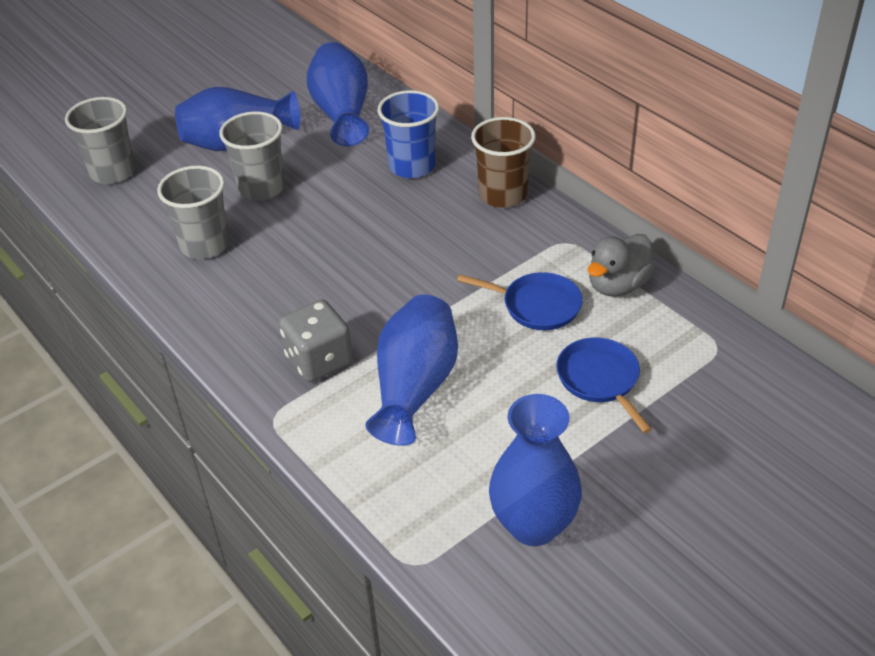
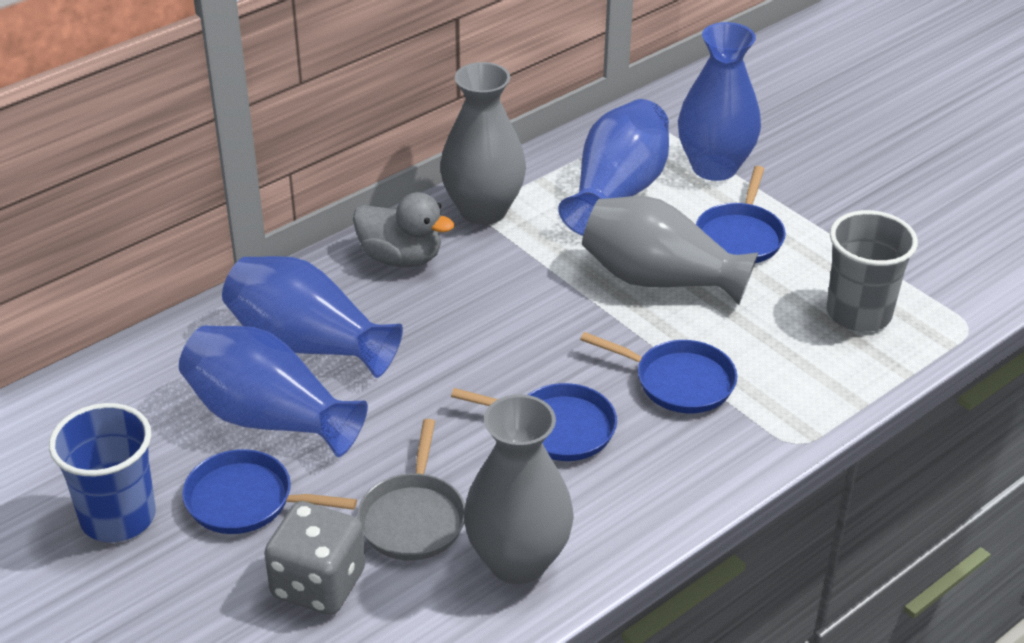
blue pan: [457,272,583,330] [556,338,652,433] = 2 -> [182,449,357,534] [451,383,617,461] [580,332,737,413] [696,166,786,263] = 4
brown cup: [471,117,536,208] = 1 -> none = 0
grey cup: [65,97,136,184] [157,166,230,259] [219,111,285,200] = 3 -> [826,210,918,332] = 1
grey pan: none = 0 -> [357,419,465,560] = 1
grey vase: none = 0 -> [440,62,526,225] [464,394,574,584] [582,196,758,305] = 3

